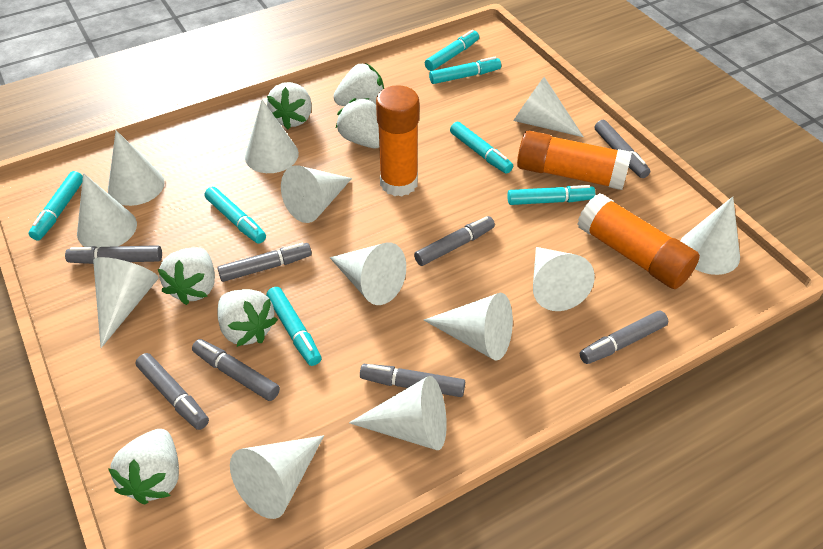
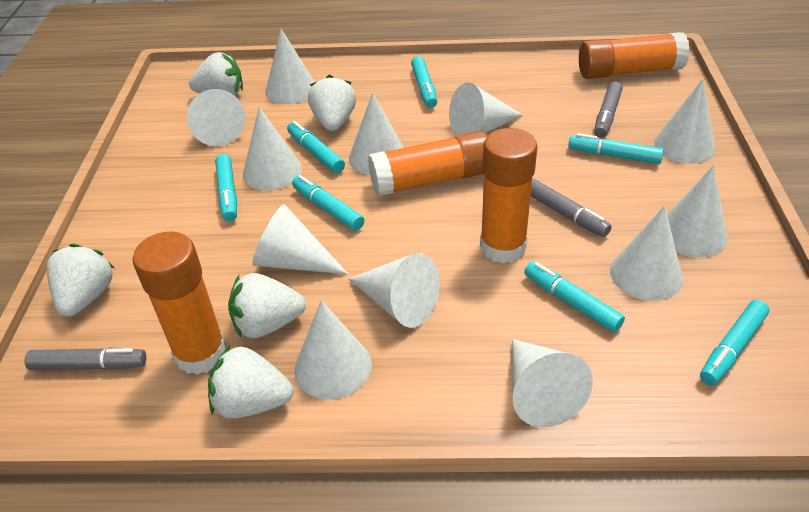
grey marker: [65,245,162,264] [135,353,209,430] [192,339,280,401] [217,243,312,282] [360,364,465,397] [414,216,495,266] [580,311,668,364] [595,120,650,178] = 8 -> [24,347,146,370] [531,179,612,237] [594,82,622,138] = 3
orange glue stick: [376,85,419,197] [517,131,632,190] [578,193,700,289] = 3 -> [133,231,226,375] [368,131,487,196] [480,128,538,263] [579,32,690,79] = 4
white strawberry: [108,429,179,504] [158,247,215,305] [217,289,278,347] [267,82,312,129] [333,63,384,106] [336,98,379,148] = 6 -> [47,244,114,317] [189,52,243,96] [208,345,293,419] [228,273,306,338] [308,75,356,131] = 5

